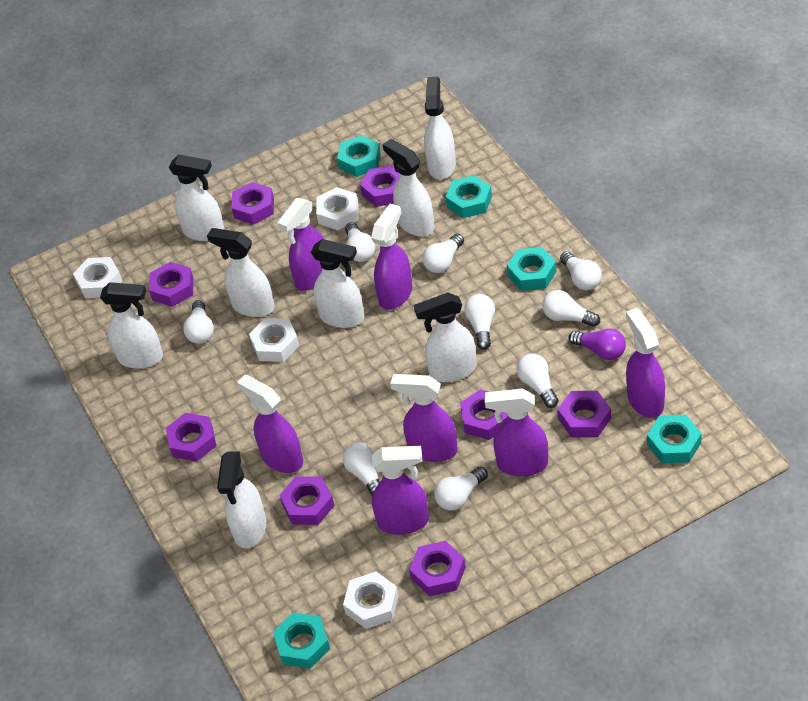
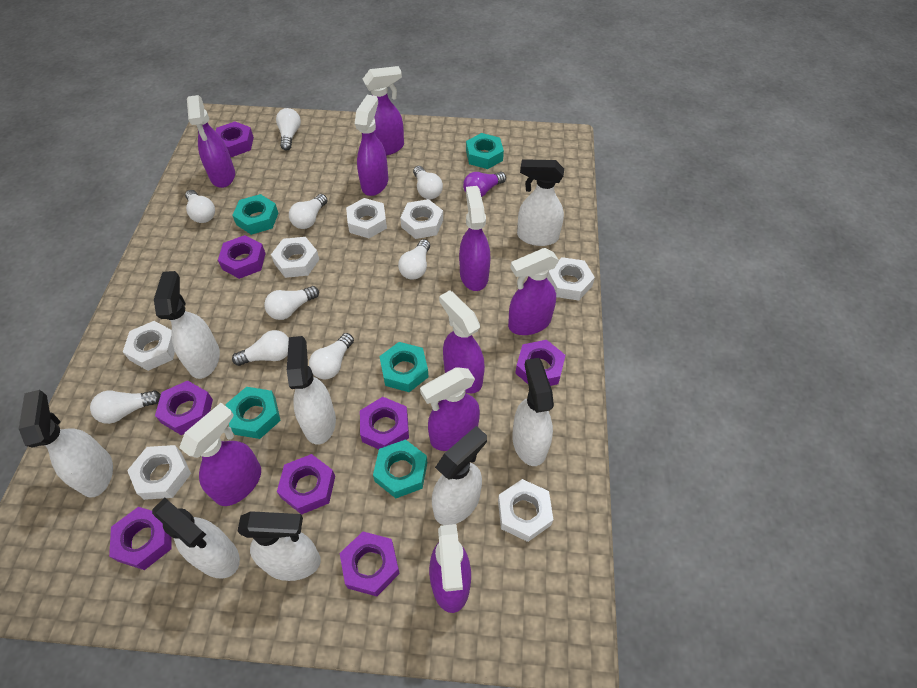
purple spray bottle: [237,375,303,473] [277,198,324,291] [371,204,413,310] [372,446,429,535] [390,374,458,462] [485,388,548,476] [626,308,665,418] = 7 -> [179,403,261,506] [187,95,235,188] [355,95,388,196] [363,66,404,155] [420,367,480,451] [429,524,471,613] [439,290,485,393] [459,186,491,291] [508,248,559,335] = 9
white nut: [73,257,122,298] [249,318,300,362] [316,187,358,230] [343,572,399,629] = 4 -> [123,321,175,371] [127,445,191,500] [271,237,319,278] [346,198,387,238] [400,199,443,239] [498,479,553,542] [547,257,595,301] = 7

